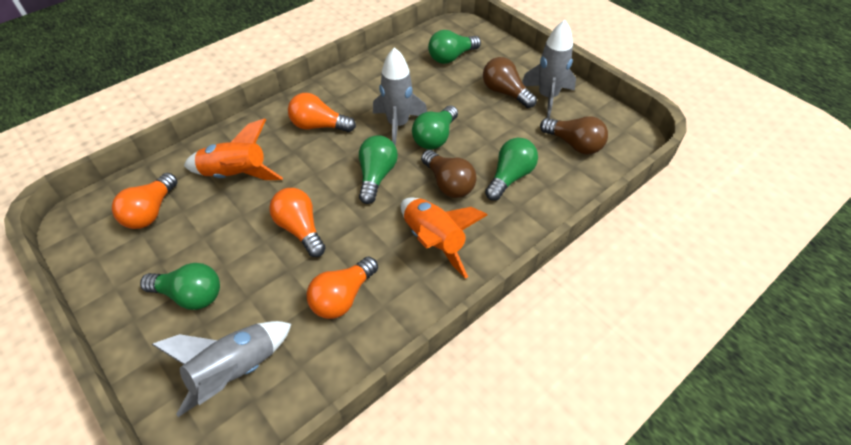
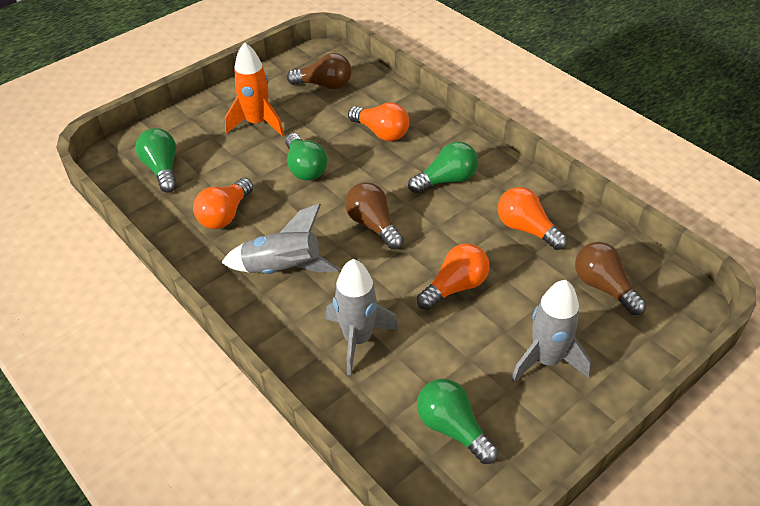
green light bulb: [140,263,220,310] [359,135,398,204] [412,105,458,150] [428,30,481,64] [485,138,538,201] = 5 -> [135,128,177,193] [285,133,327,181] [408,142,478,193] [417,379,499,464] = 4
orange rocket: [184,118,283,180] [401,198,488,279] = 2 -> [225,42,284,136] = 1

